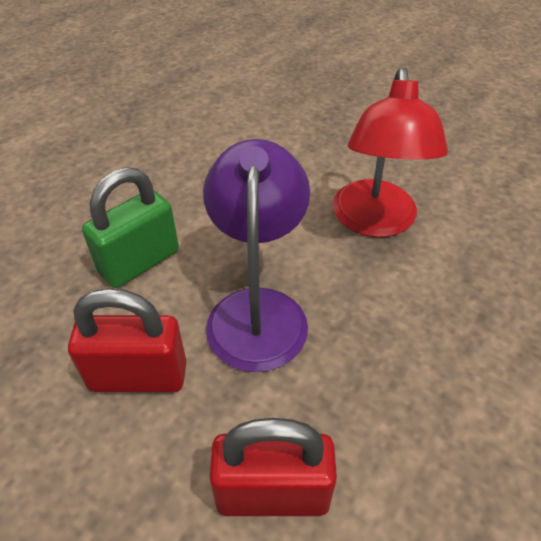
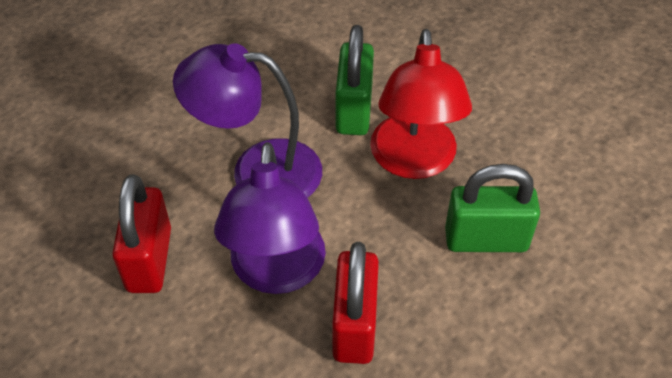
green padlock: [82,167,179,288] = 1 -> [335,25,374,135] [445,164,540,252] = 2
purple lamp: [203,139,310,372] = 1 -> [173,43,322,198] [214,142,326,294] = 2

